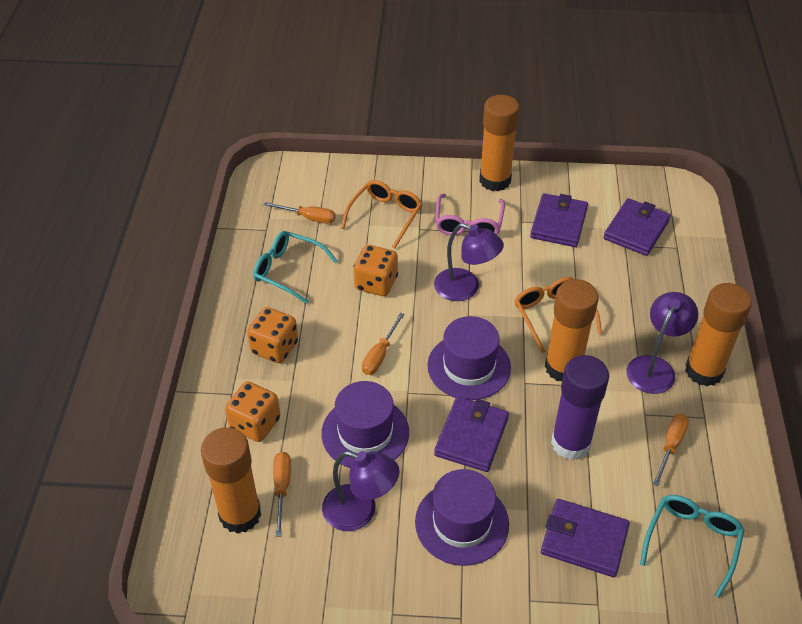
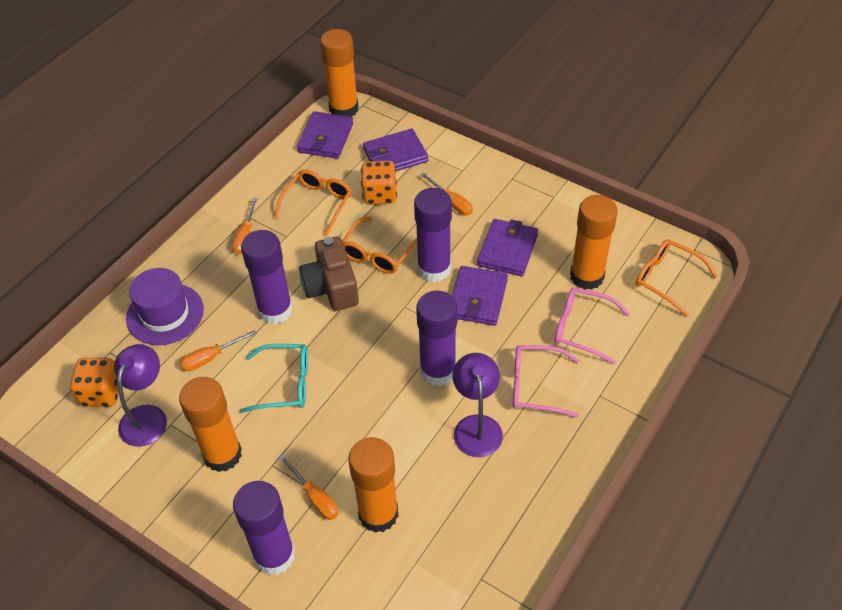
brown camera: none = 0 -> [299,236,359,311] = 1
orange dice: [225,381,280,442] [247,307,298,363] [353,245,398,296] = 3 -> [70,358,119,407] [361,161,397,205] = 2
orange glasses: [341,180,422,249] [514,277,602,353] = 2 -> [275,170,352,236] [342,217,417,274] [636,239,718,317] = 3
pink glasses: [435,194,505,235] = 1 -> [513,345,579,418] [555,288,630,364] = 2
purple glue stick: [551,355,609,460] = 1 -> [233,481,295,575] [241,230,293,325] [414,188,452,282] [416,291,457,386] = 4
purple hat: [321,381,409,468] [415,469,509,566] [427,316,511,400] = 3 -> [126,268,204,345] = 1
purple lamp: [322,451,399,531] [434,223,504,301] [627,292,698,394] = 3 -> [114,344,167,447] [453,353,503,457] = 2
turquoise glasses: [253,231,338,304] [640,495,745,598] = 2 -> [239,344,308,413] = 1

